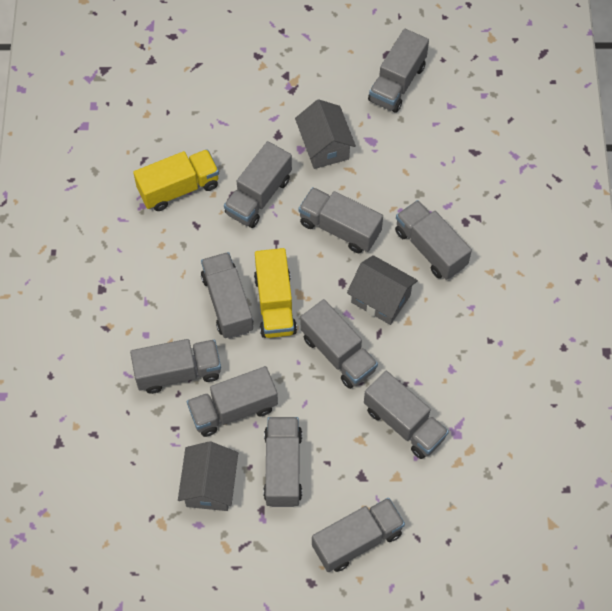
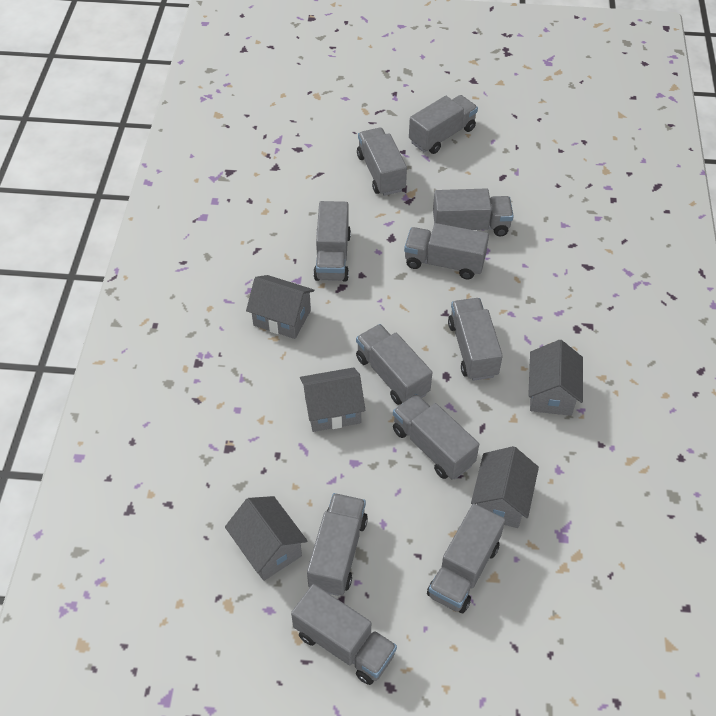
grey house: [178,441,238,511] [295,99,356,169] [347,255,418,325] = 3 -> [225,496,307,581] [246,275,314,339] [300,367,365,432] [471,446,539,528] [528,340,583,416] = 5
yellow truck: [133,149,219,211] [254,248,297,338] = 2 -> none = 0

